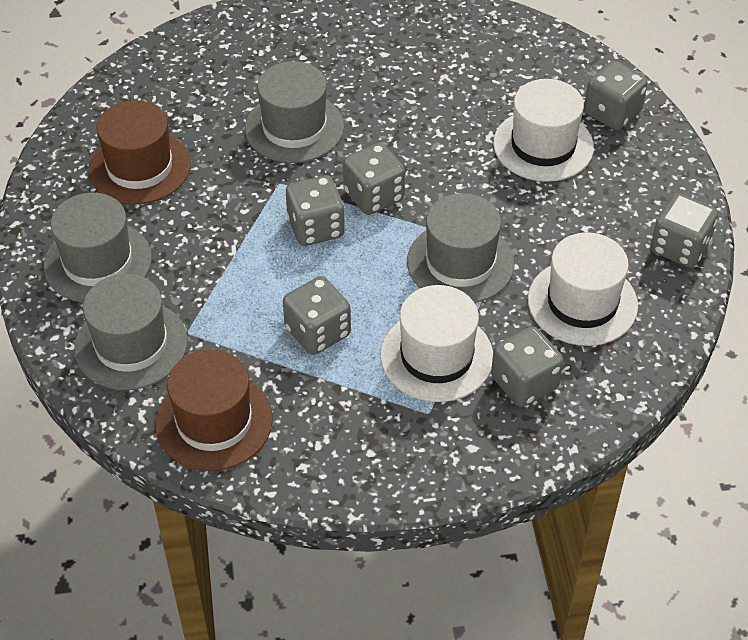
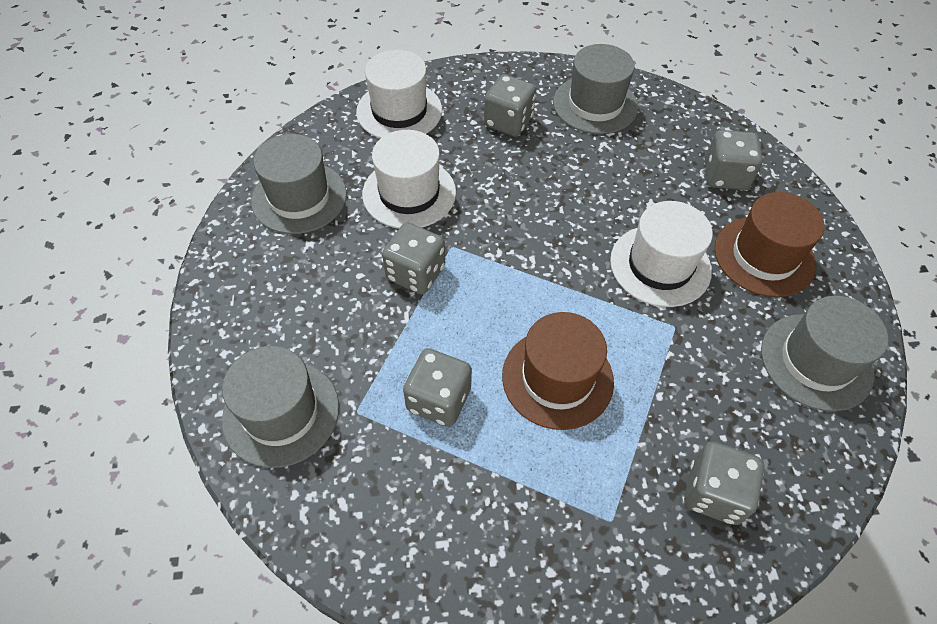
grey dice: [283,276,351,355] [286,175,345,246] [343,143,405,215] [491,326,564,407] [584,61,648,130] [651,193,718,268] = 6 -> [382,222,445,294] [403,348,472,427] [484,74,536,137] [684,442,764,525] [705,130,763,190] = 5

